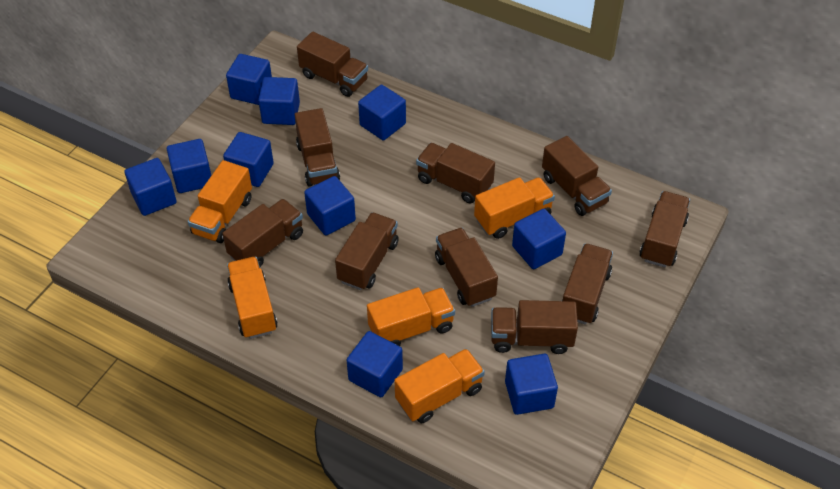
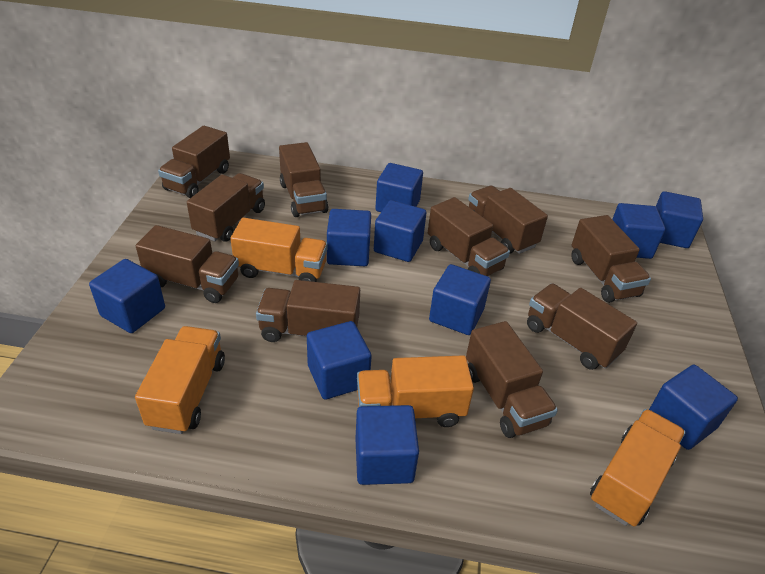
orange truck: [188,160,252,243] [227,257,277,339] [367,287,455,346] [394,349,485,423] [474,177,555,239] = 5 -> [135,326,225,434] [231,218,328,282] [357,355,474,427] [590,409,686,527] = 4

